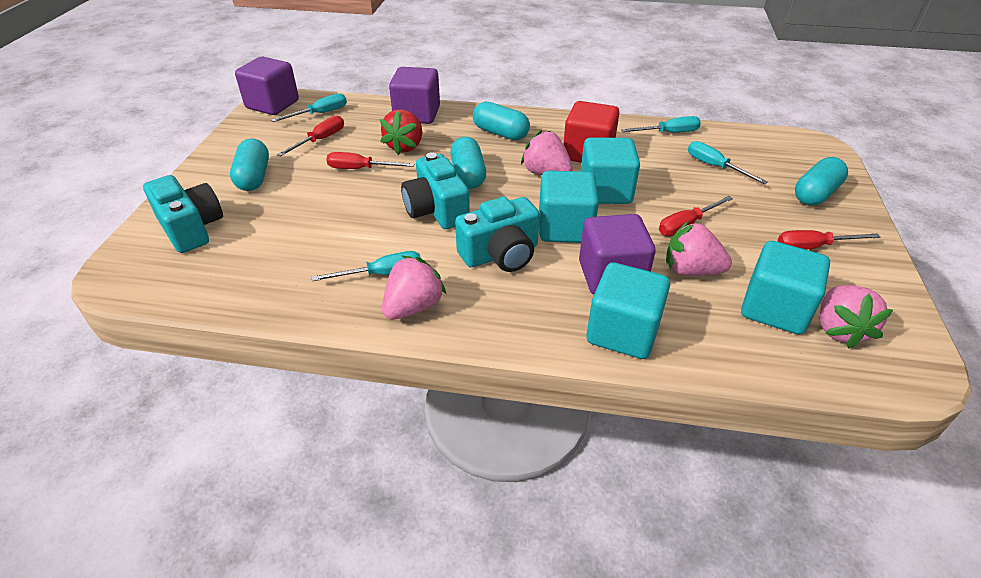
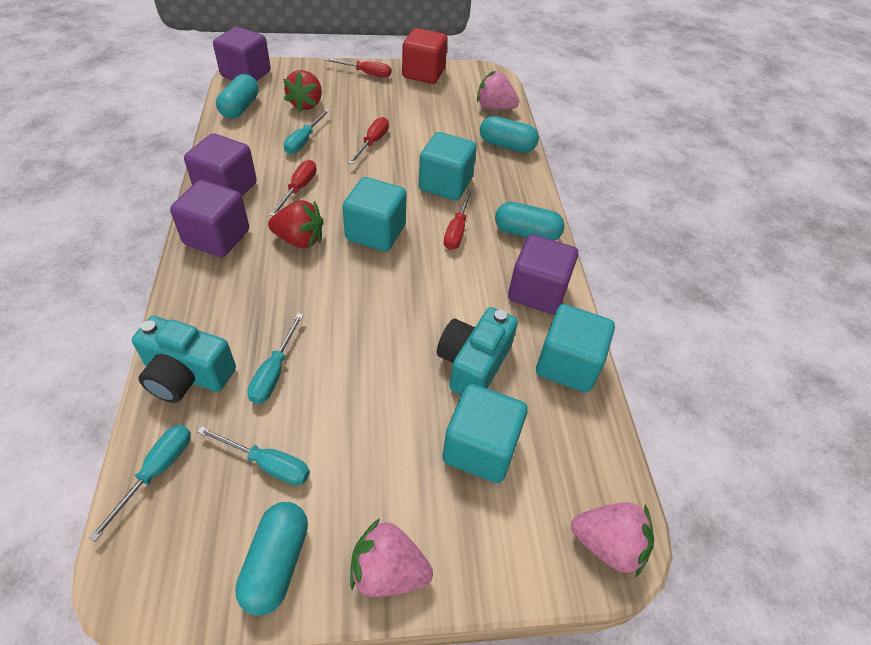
pink strawberry: [382,256,447,320] [521,130,573,175] [666,221,732,276] [820,285,893,349] = 4 -> [350,518,433,597] [477,71,519,110] [571,502,654,577] = 3
purple cube: [235,57,299,115] [389,67,440,124] [579,214,656,294] = 3 -> [170,180,249,257] [184,133,257,196] [213,27,271,81] [508,234,578,314] = 4
red strawberry: [380,109,422,155] = 1 -> [268,200,324,248] [283,70,322,112] = 2
turquoise camera: [143,175,223,253] [401,152,470,229] [455,197,540,272] = 3 -> [132,316,236,403] [437,307,518,395] = 2

